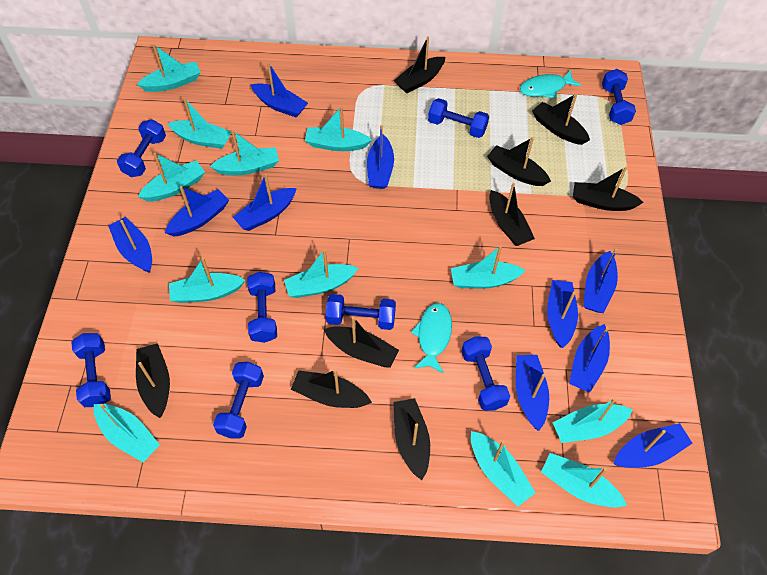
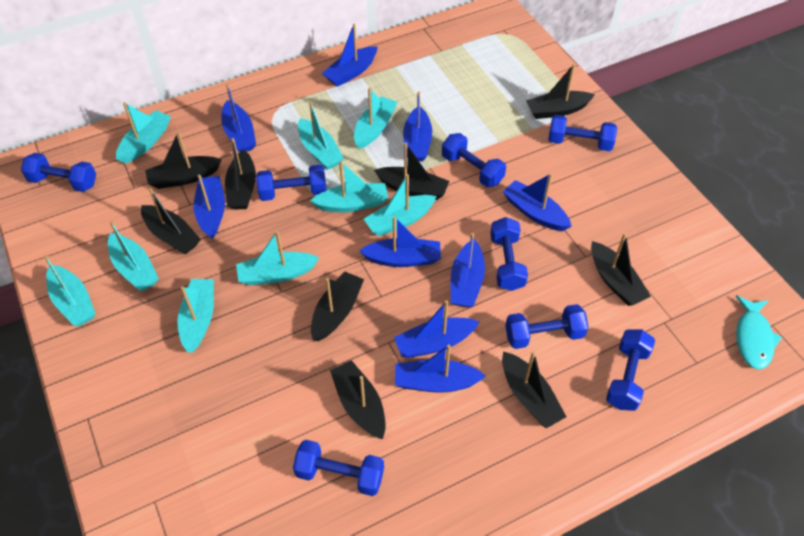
blue boat: [109,217,152,273] [165,186,229,236] [233,173,297,231] [251,63,308,117] [367,125,394,189] [516,355,549,431] [547,280,578,348] [569,324,610,393] [584,248,618,313] [614,423,692,468] = 10 -> [193,174,225,239] [221,84,256,152] [322,23,378,87] [359,216,441,267] [394,300,479,358] [395,344,486,393] [403,92,432,161] [451,233,485,307] [502,173,572,231] = 9
turquoise boat: [94,404,160,462] [137,44,201,92] [138,153,205,202] [167,98,232,149] [169,258,245,303] [210,130,279,175] [284,249,358,298] [305,106,372,151] [451,245,526,289] [471,431,536,506] [541,453,627,507] [552,398,633,443] = 12 -> [44,255,96,326] [108,221,159,291] [116,102,171,164] [177,279,214,353] [236,231,319,285] [298,101,344,170] [310,161,388,212] [354,88,398,149] [364,174,437,236] = 9
turquoise fish: [411,303,452,373] [520,70,581,98] = 2 -> [736,295,782,369] = 1

